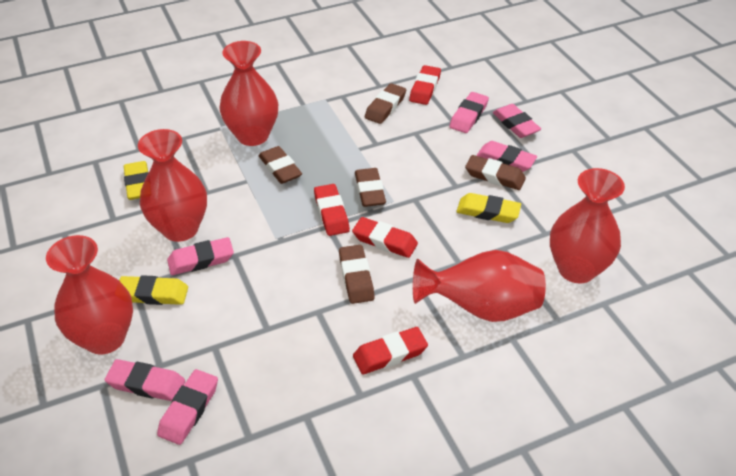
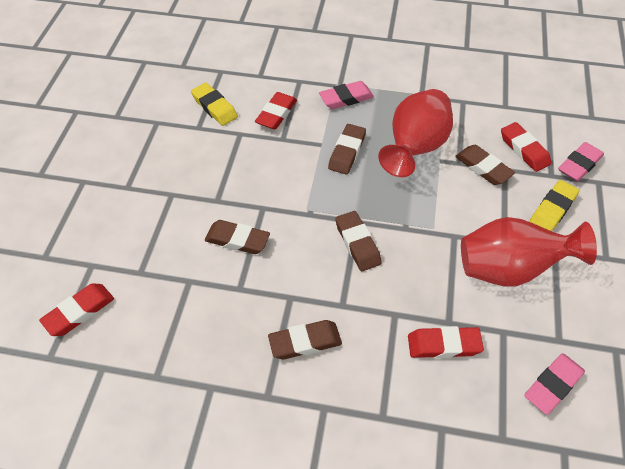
pink eraser: [105,359,185,401] [157,369,218,445] [167,237,234,275] [449,92,489,133] [476,141,537,172] [493,104,541,138] = 6 -> [319,81,374,109] [524,353,585,415] [558,142,604,182] = 3
red vase: [46,235,133,355] [138,129,207,242] [219,41,278,146] [413,250,546,322] [550,168,625,283] = 5 -> [378,89,453,177] [461,217,597,287] = 2
yellow eraser: [119,275,188,305] [124,161,148,200] [456,193,521,223] = 3 -> [191,83,238,126] [530,180,579,231] = 2

